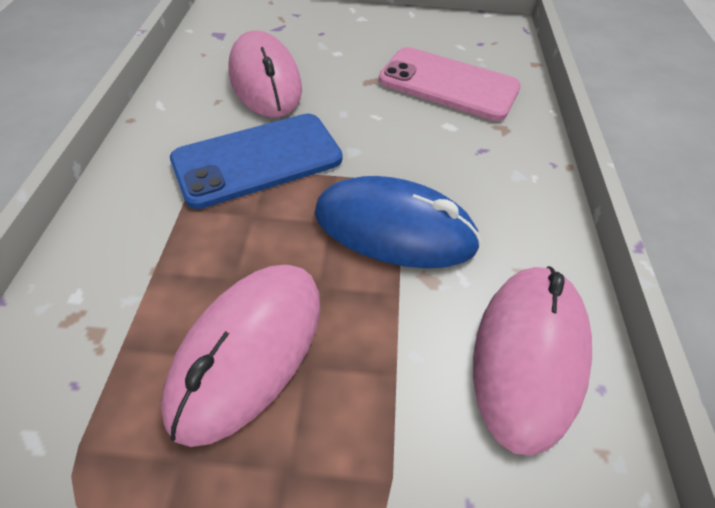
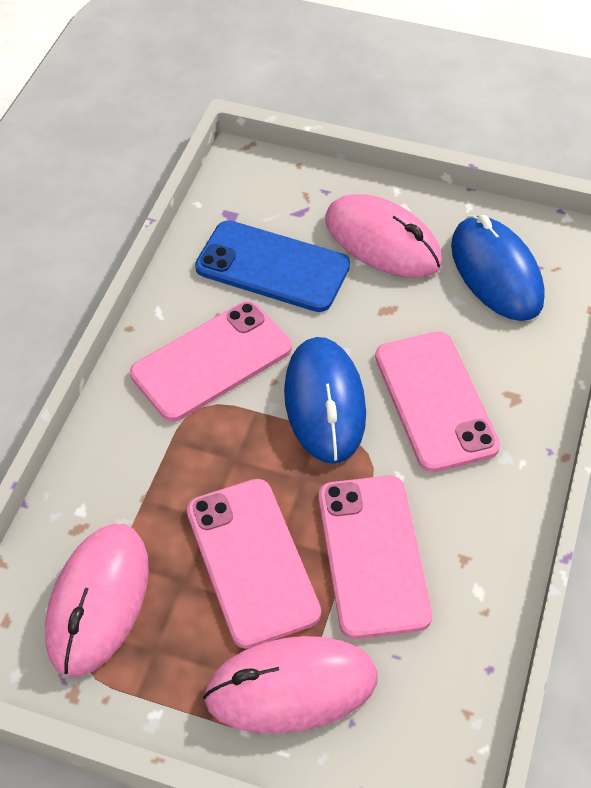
blue mouse: [315,176,482,268] = 1 -> [284,337,366,464] [451,215,545,321] = 2
pink phone: [379,47,521,121] = 1 -> [130,301,292,422] [187,479,321,649] [318,476,432,639] [375,331,500,473] = 4

